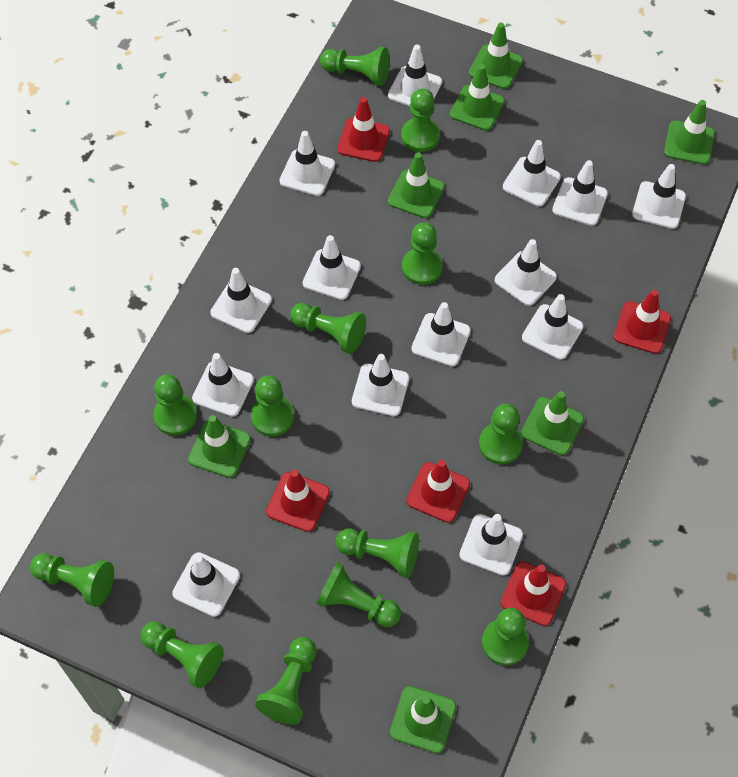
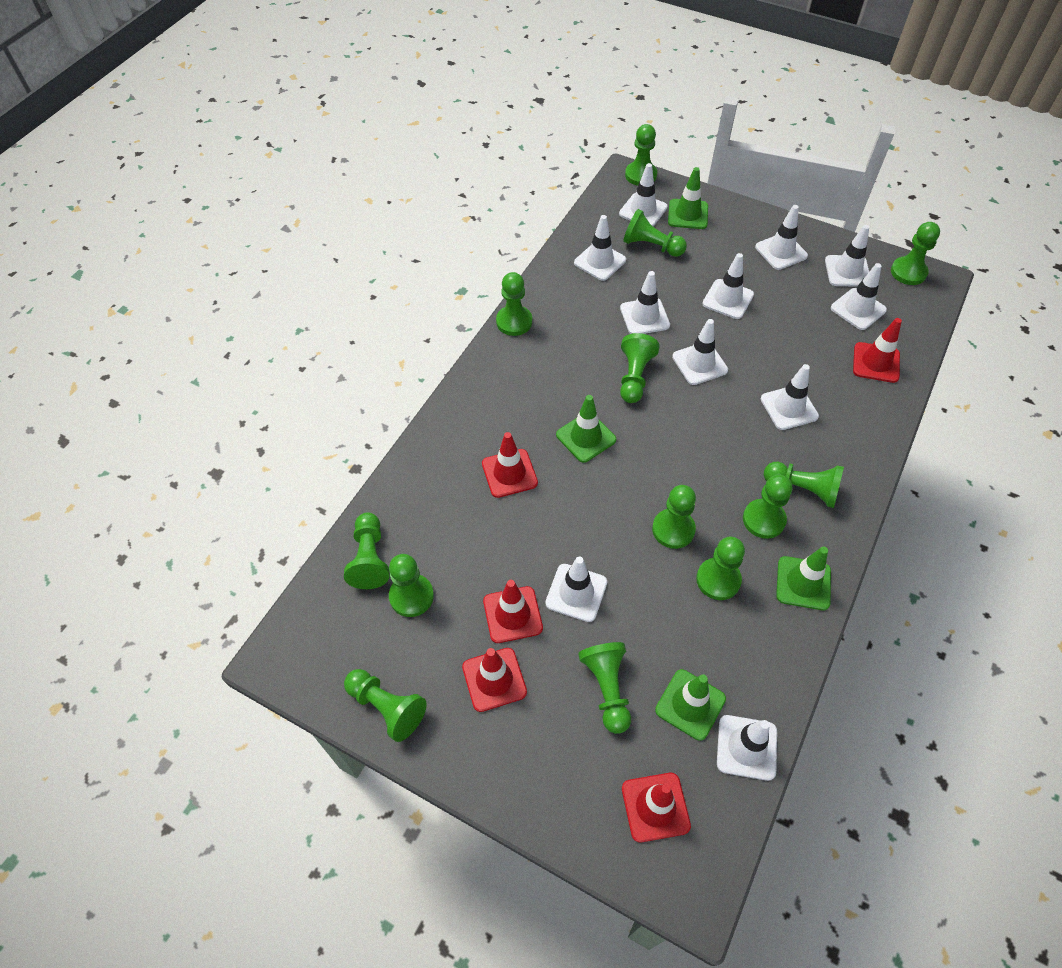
green traffic cone: [188,415,251,478] [388,152,445,218] [390,686,456,753] [450,64,505,131] [469,22,523,89] [521,391,584,455] [664,100,715,165] = 7 -> [556,395,616,463] [655,669,726,741] [668,167,708,229] [776,547,831,610] = 4
white traffic cone: [172,552,240,617] [192,353,254,417] [210,268,272,333] [279,131,335,196] [303,235,361,300] [352,354,409,416] [388,45,442,106] [411,302,471,366] [459,514,523,576] [495,239,557,306] [503,140,561,206] [522,294,584,360] [552,160,608,226] [632,164,686,229] = 14 -> [545,557,607,622] [574,215,626,281] [619,163,668,227] [620,271,670,334] [672,319,728,385] [702,253,754,319] [717,715,777,781] [755,205,808,270] [761,364,819,430] [825,225,869,287] [831,263,887,330] = 11

